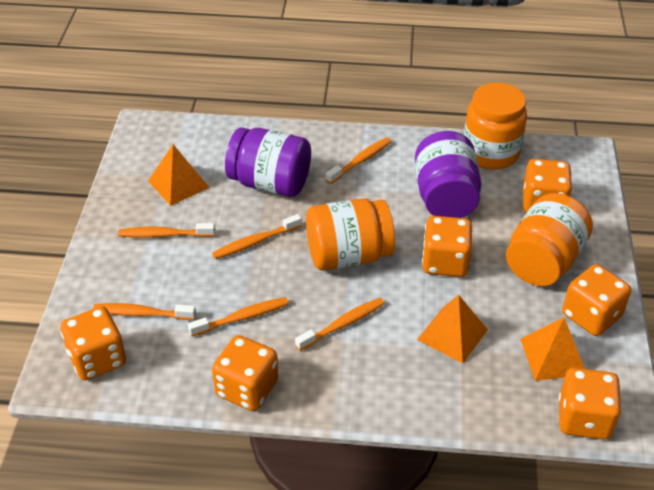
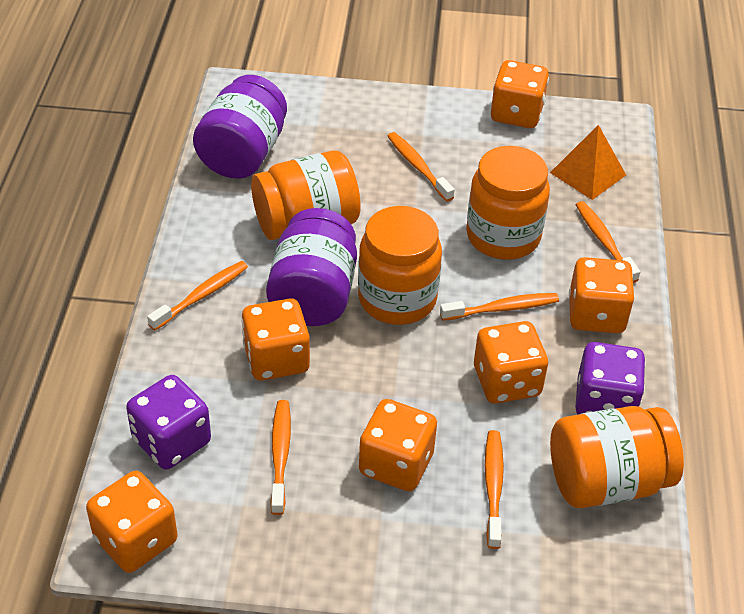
orange jar: [306,198,395,271] [464,83,527,170] [506,193,593,286] = 3 -> [251,151,361,240] [358,206,442,325] [466,146,550,260] [550,406,684,508] = 4
orange pyramid: [148,145,210,206] [417,295,488,364] [520,317,585,381] = 3 -> [550,125,626,200] = 1
purple dice: none = 0 -> [126,375,211,469] [575,342,646,415] = 2

